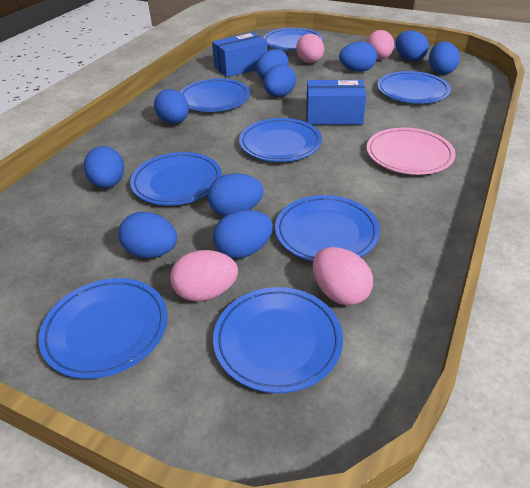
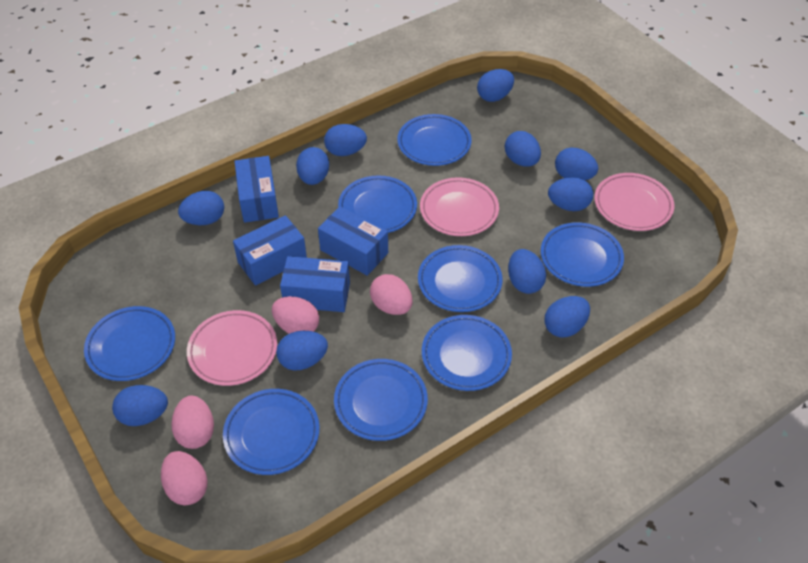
blue box: [212,32,267,77] [306,80,367,125] = 2 -> [233,215,307,286] [234,156,279,223] [280,256,350,312] [318,206,388,276] = 4
blue egg: [84,146,124,188] [118,212,177,258] [154,89,189,124] [207,173,264,216] [213,210,273,259] [256,49,289,80] [264,64,296,97] [339,42,377,72] [395,30,429,61] [429,42,460,74] = 10 -> [112,385,168,426] [178,191,224,225] [276,331,328,371] [296,147,329,185] [324,124,367,156] [477,69,514,102] [505,131,541,167] [508,249,546,294] [544,296,590,338] [548,177,593,211] [555,148,598,180] = 11
pink plate: [367,127,455,175] = 1 -> [187,310,277,386] [420,177,499,236] [594,173,674,231] = 3

